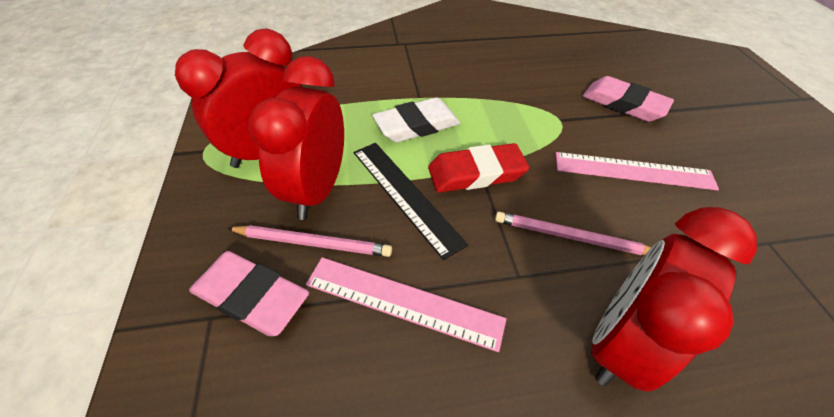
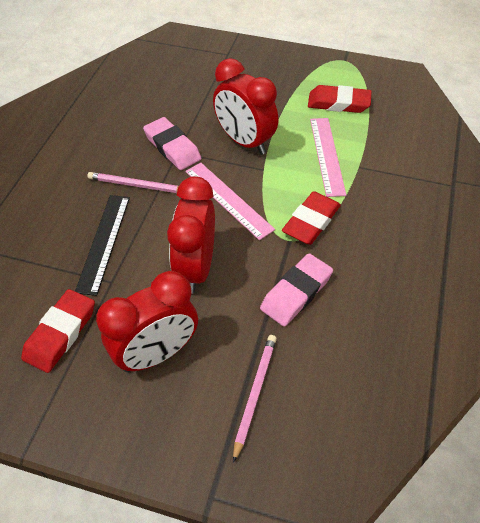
red eraser: [428,143,529,193] = 1 -> [21,289,95,373] [282,191,341,245] [308,85,371,113] = 3
white eraser: [372,97,460,143] = 1 -> none = 0

